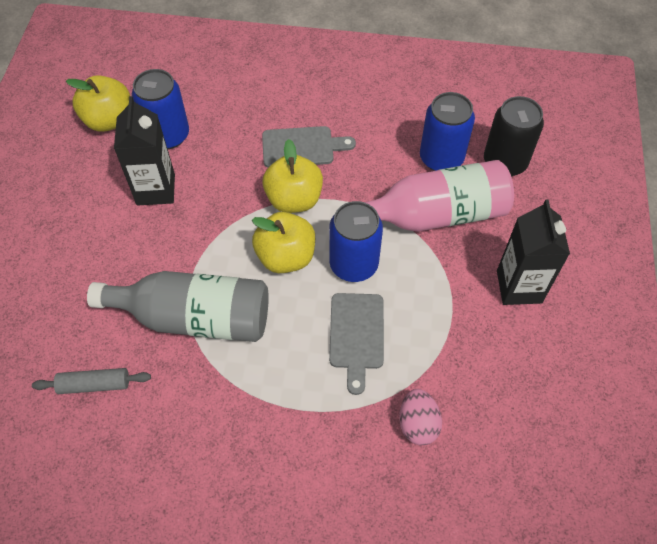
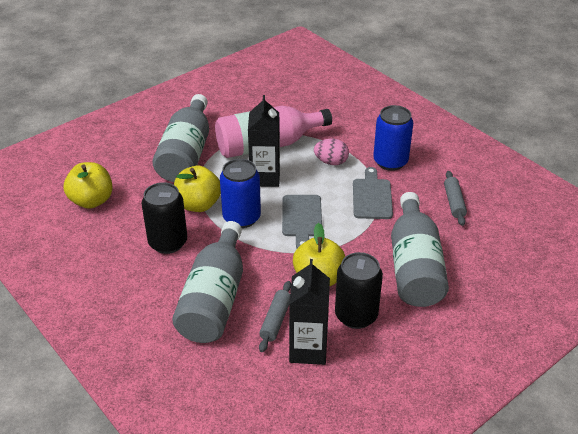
black can: [484,96,544,176] = 1 -> [141,182,187,254] [335,252,383,329] = 2
blue can: [132,69,189,149] [329,201,383,282] [420,92,475,171] = 3 -> [220,159,261,228] [373,105,413,171] = 2
grey bottle: [87,271,269,342] = 1 -> [152,94,209,182] [172,221,243,343] [391,192,449,307] = 3
grey rolling pin: [32,368,151,394] = 1 -> [259,281,291,352] [444,171,467,226] = 2

